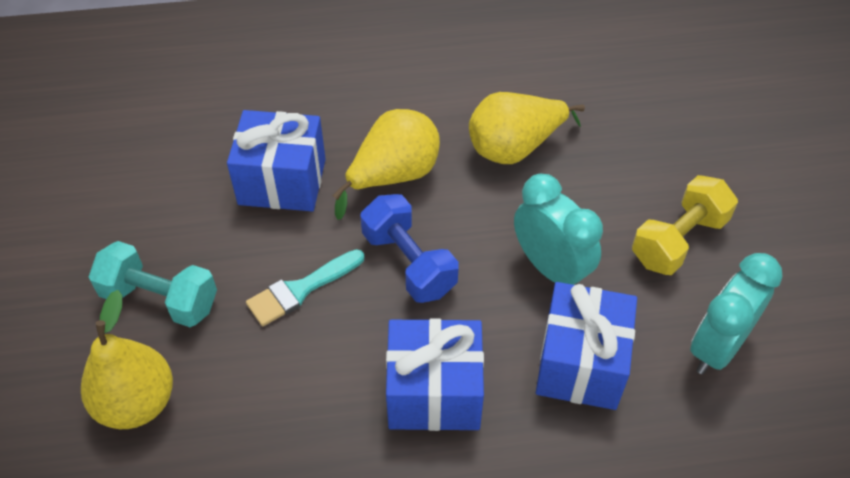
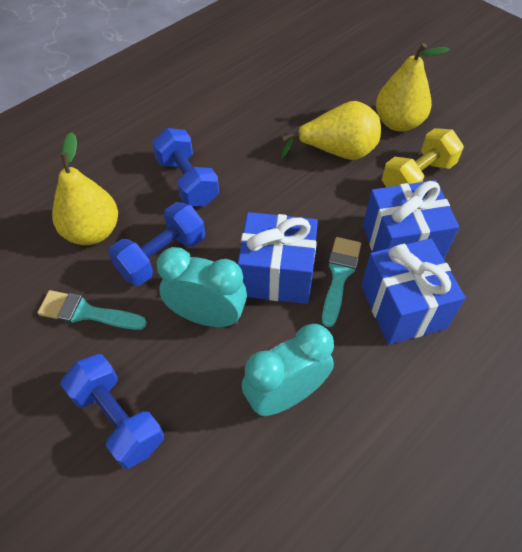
blue dumbbell: [360,194,459,303] = 1 -> [60,354,164,469] [108,202,205,286] [152,128,219,206] = 3
turquoise brush: [246,249,364,326] = 1 -> [37,290,147,330] [322,237,361,327] = 2
turquoise dumbbell: [89,241,217,327] = 1 -> none = 0

